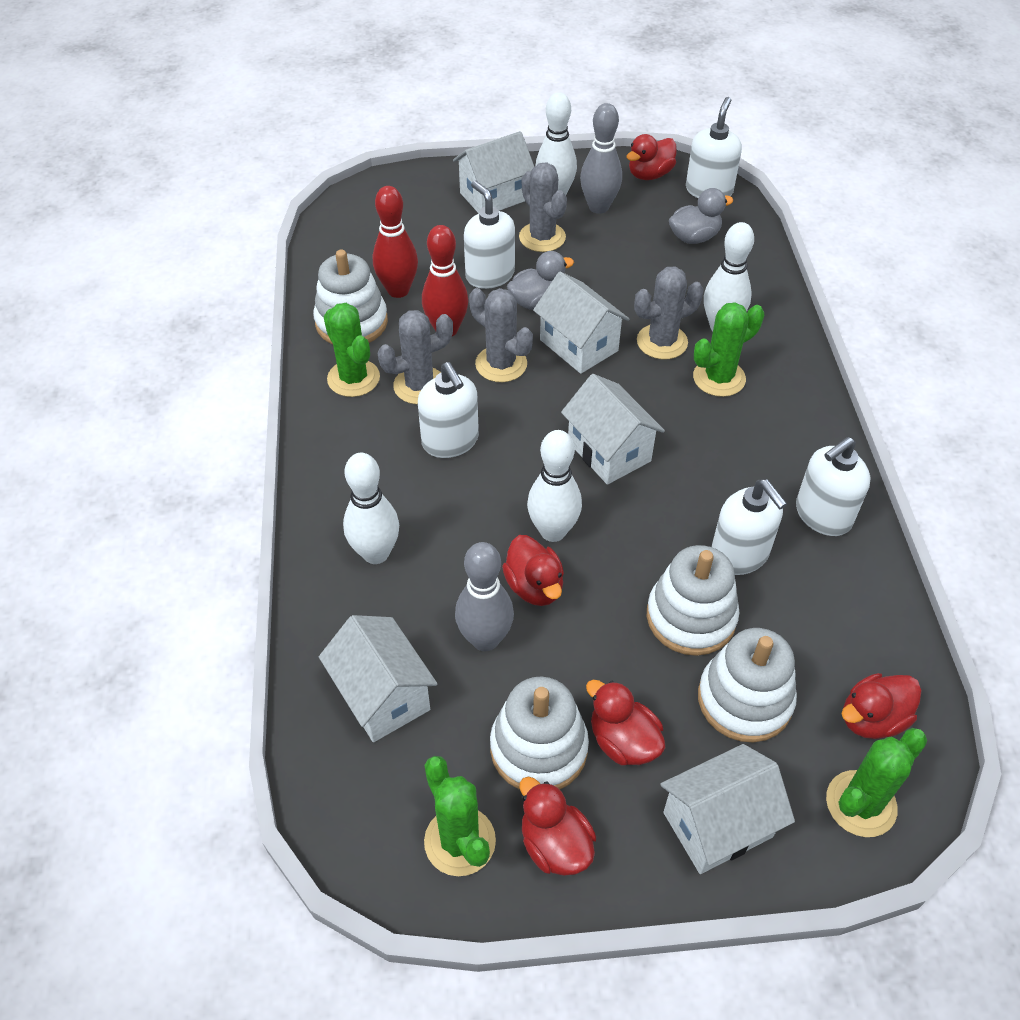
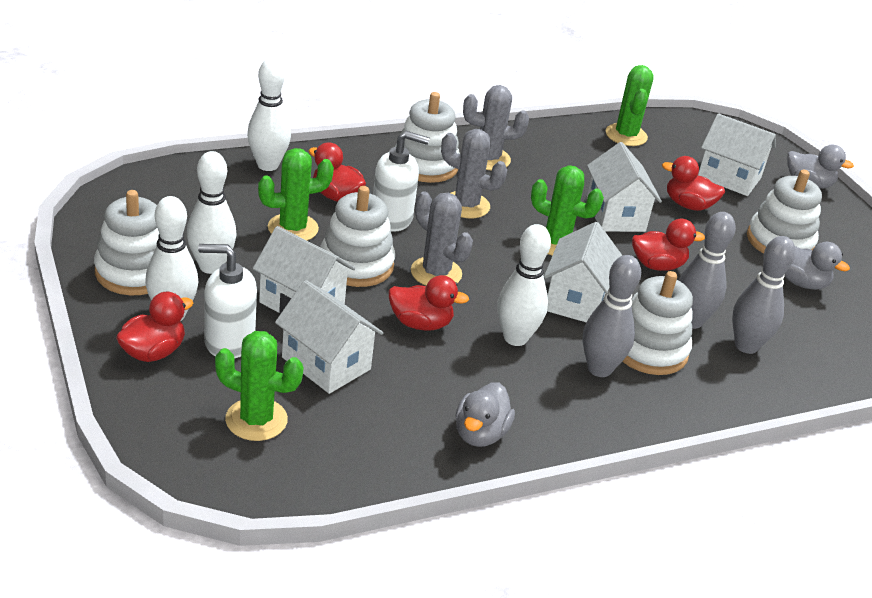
grey bowling pin: [455,542,514,651] [580,103,622,214] = 2 -> [583,255,641,377] [679,212,736,329] [732,236,795,354] = 3
grey cactus: [378,310,453,404] [469,288,533,382] [519,163,567,252] [634,267,703,360] = 4 -> [411,191,473,286] [441,129,507,219] [463,85,529,170] = 3
grey duck: [507,251,574,310] [669,188,733,244] = 2 -> [455,382,515,447] [784,242,850,290] [787,145,854,189] = 3
red bowling pin: [373,186,418,298] [422,225,468,336] = 2 -> none = 0
white soap dispenser: [418,362,479,458] [464,180,515,289] [686,97,742,198] [711,479,787,575] [796,437,871,536] = 5 -> [198,244,257,358] [373,131,430,232] = 2
white stacking toy: [313,249,388,344] [490,677,589,790] [647,545,739,656] [698,628,797,742] = 4 -> [94,190,159,295] [320,186,395,287] [395,92,460,183] [622,271,693,375] [747,170,822,254] = 5

